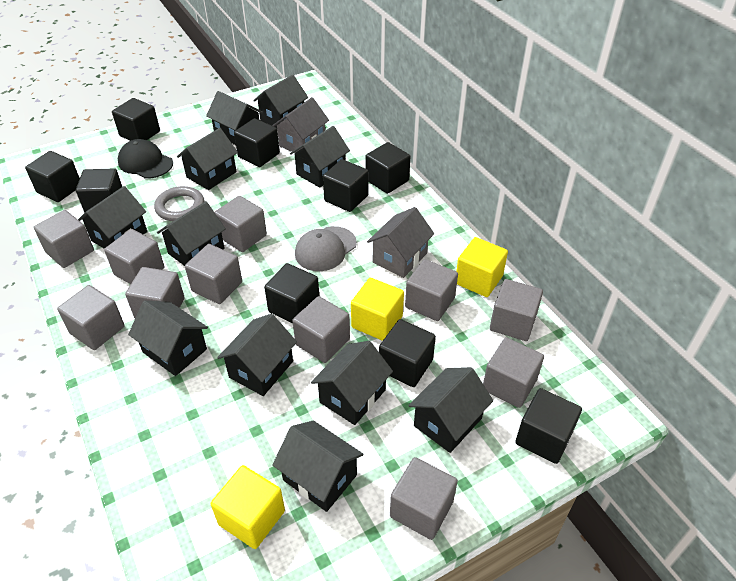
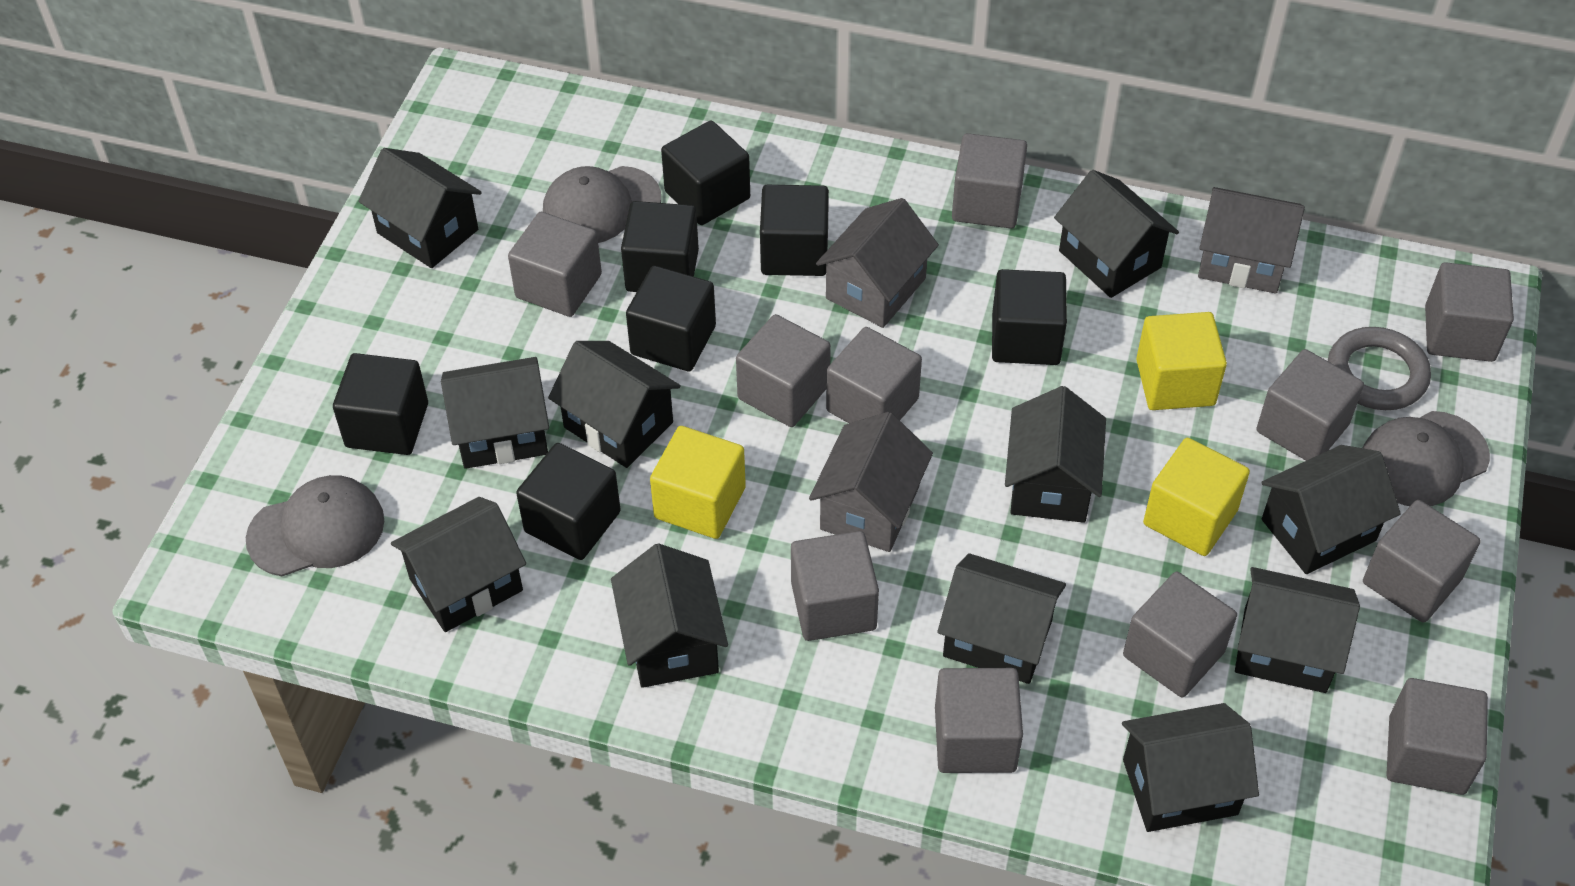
black cap: [118,139,173,179] = 1 -> none = 0
black cube: [25,151,80,202] [76,168,122,213] [112,98,160,141] [234,118,280,167] [264,263,319,323] [323,159,368,212] [366,142,410,194] [379,319,436,387] [515,388,582,464] = 9 -> [333,353,428,455] [516,443,621,560] [621,201,699,292] [626,266,716,372] [661,120,750,225] [760,185,829,276] [992,269,1067,365] = 7
grey cap: [295,226,357,271] = 1 -> [246,475,384,576] [543,166,661,243] [1363,411,1490,506] = 3
grey house: [272,97,329,153] [367,207,434,278] = 2 -> [809,412,933,552] [816,198,939,328] [1198,187,1305,294] = 3

